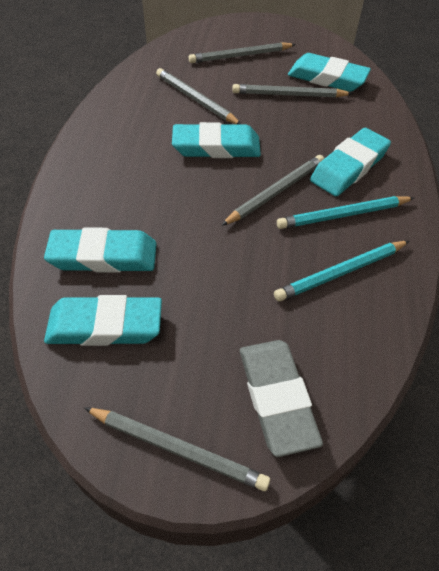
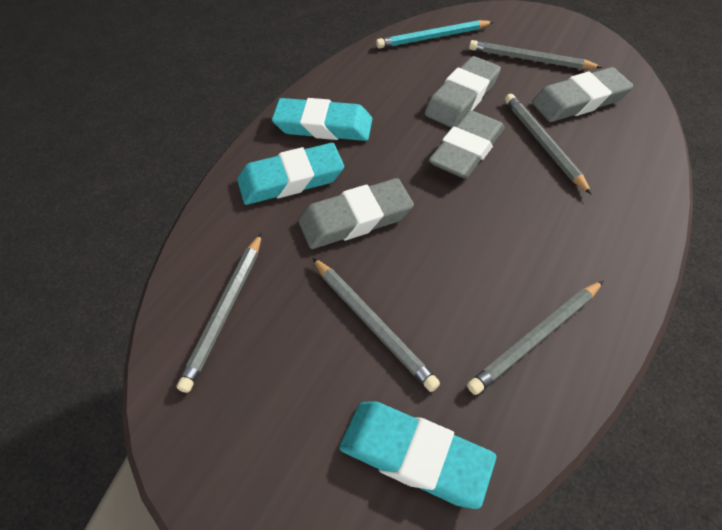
grey eraser: [240,340,323,457] = 1 -> [298,178,414,249] [425,56,501,128] [429,110,505,179] [532,67,633,122] = 4
turquoise eraser: [44,227,157,273] [44,295,162,346] [172,122,261,158] [288,53,371,92] [310,128,391,196] = 5 -> [237,143,344,205] [272,98,372,141] [339,401,496,509] = 3
turquoise pencil: [274,241,409,301] [277,196,414,229] = 2 -> [376,20,493,49] = 1

